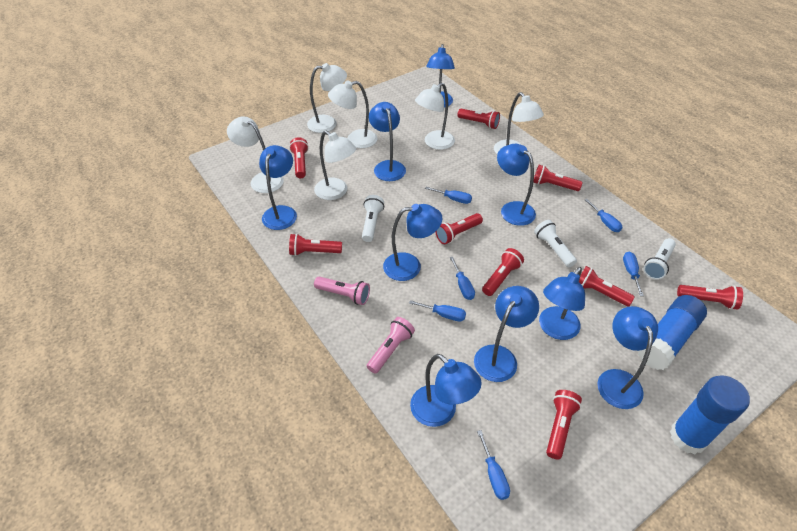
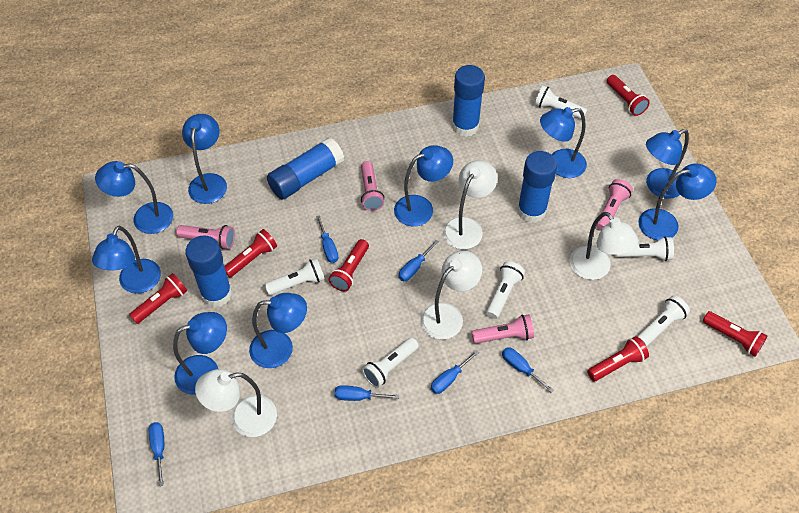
blue glue stick: [638,295,707,370] [670,375,750,454] = 2 -> [185,235,232,308] [267,137,344,200] [452,65,485,137] [517,151,557,223] = 4
pink flashlight: [314,277,370,305] [367,317,415,374] = 2 -> [176,225,235,249] [361,161,384,211] [472,314,534,344] [596,179,633,231] = 4
red flashlight: [289,138,309,178] [289,234,342,256] [435,213,483,244] [457,109,500,129] [482,248,524,296] [533,165,582,191] [546,390,582,459] [579,266,635,307] [677,285,743,310] = 9 -> [129,273,187,324] [224,229,277,278] [328,239,369,291] [587,336,649,381] [607,75,650,116] [703,311,767,356] = 6
white flashlight: [362,195,384,242] [534,220,577,267] [643,238,676,280] = 3 -> [265,258,325,295] [362,337,419,388] [486,261,525,319] [535,86,587,119] [614,236,674,261] [637,295,690,347] = 6
white lamp: [227,116,284,193] [307,63,347,133] [314,131,356,200] [328,80,378,148] [415,83,455,150] [494,92,544,154] = 6 -> [195,369,277,437] [420,251,482,340] [443,160,497,249] [570,212,638,280] = 4

